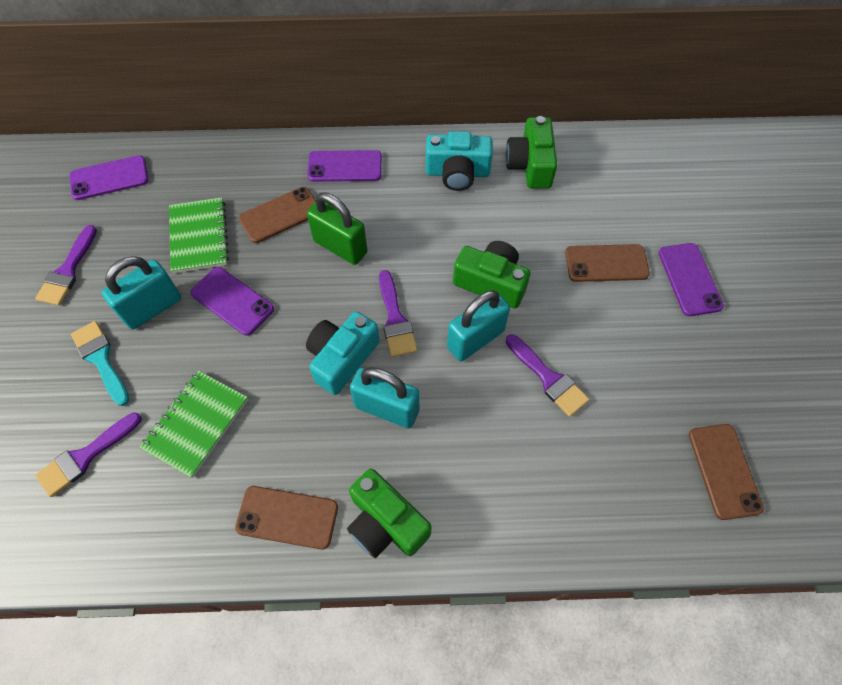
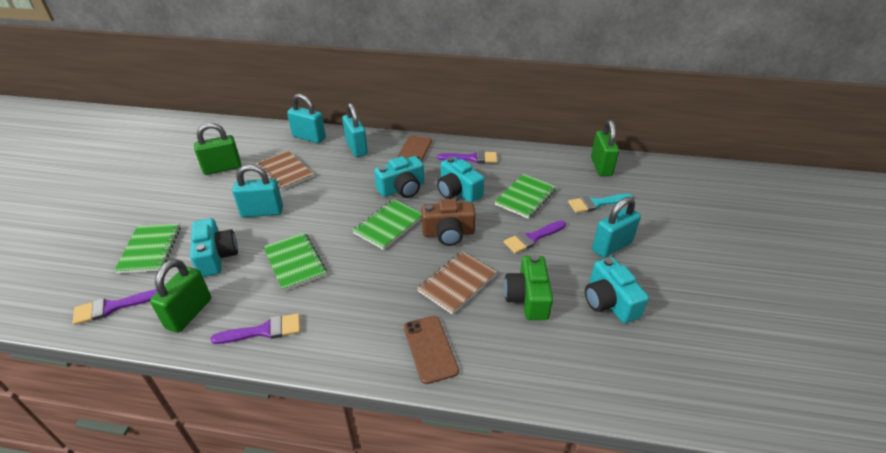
brown camera: none = 0 -> [421,199,476,246] = 1
brown notebook: none = 0 -> [256,151,314,190] [417,251,497,315] = 2
brown phone: [235,486,338,550] [239,187,316,243] [565,244,650,282] [689,424,764,520] = 4 -> [397,135,432,161] [404,316,459,384] = 2
green camera: [347,469,432,558] [453,241,531,308] [506,116,557,189] = 3 -> [504,255,553,320] = 1
green notebook: [140,371,248,478] [169,197,229,273] = 2 -> [114,224,181,274] [263,232,327,291] [352,199,422,250] [495,174,556,219] = 4
green padlock: [307,193,367,265] = 1 -> [150,259,211,333] [194,123,241,175] [591,120,619,176] = 3
purple phone: [70,155,148,200] [190,267,274,336] [307,150,382,182] [659,243,724,316] = 4 -> none = 0
turquoise camera: [306,311,380,395] [426,131,493,191] = 2 -> [190,218,238,277] [374,156,424,198] [437,157,484,202] [585,257,649,323] = 4
turquoise padlock: [102,256,181,329] [350,367,419,428] [447,290,510,361] = 3 -> [232,165,283,218] [287,94,326,143] [342,103,368,157] [592,197,641,258] = 4

